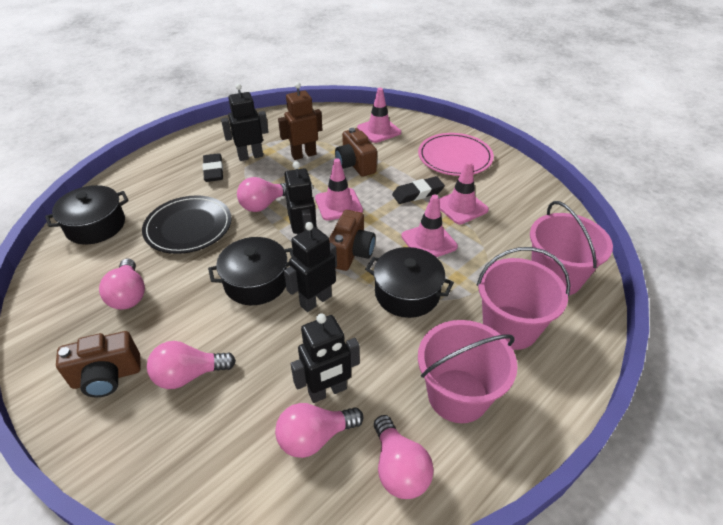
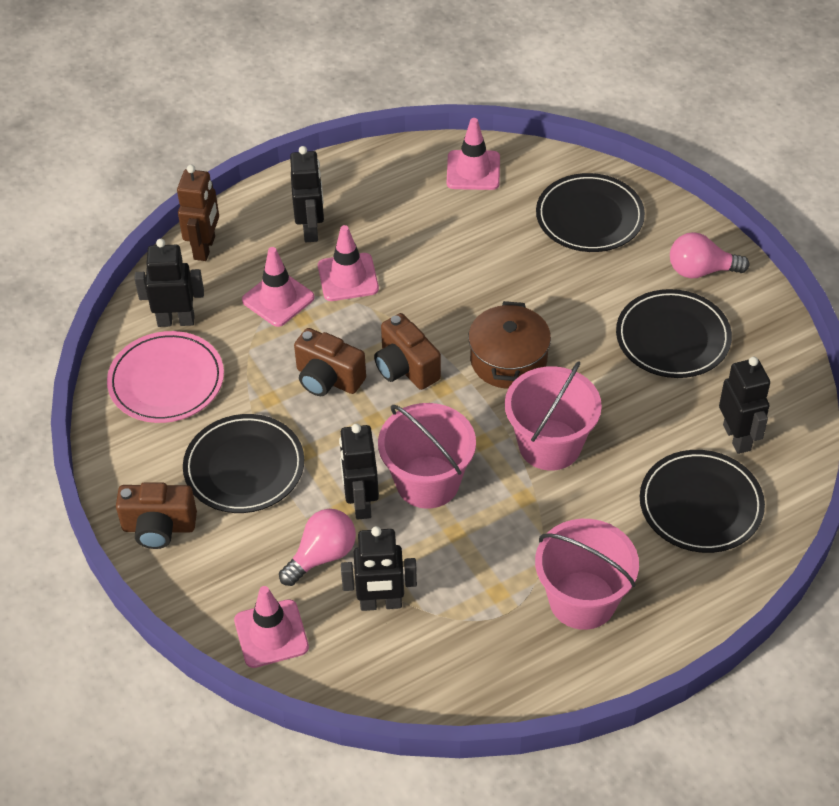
black eraser: [203,153,223,182] [392,176,445,204] = 2 -> none = 0
black plate: [142,195,232,254] = 1 -> [183,414,304,513] [536,173,645,252] [616,289,732,378] [640,450,765,553] = 4
black pot: [45,185,129,245] [208,237,294,305] [365,247,454,318] = 3 -> none = 0
black robot: [221,84,268,161] [284,222,337,312] [285,161,317,235] [291,313,360,403] = 4 -> [134,239,204,327] [290,146,324,242] [339,424,379,520] [341,526,417,611] [719,357,770,454] = 5
brown pot: none = 0 -> [468,301,551,389] = 1
pink light bulb: [99,259,145,310] [147,341,236,389] [237,177,286,212] [275,403,363,458] [374,415,434,499] = 5 -> [279,509,356,586] [670,232,749,279] = 2

